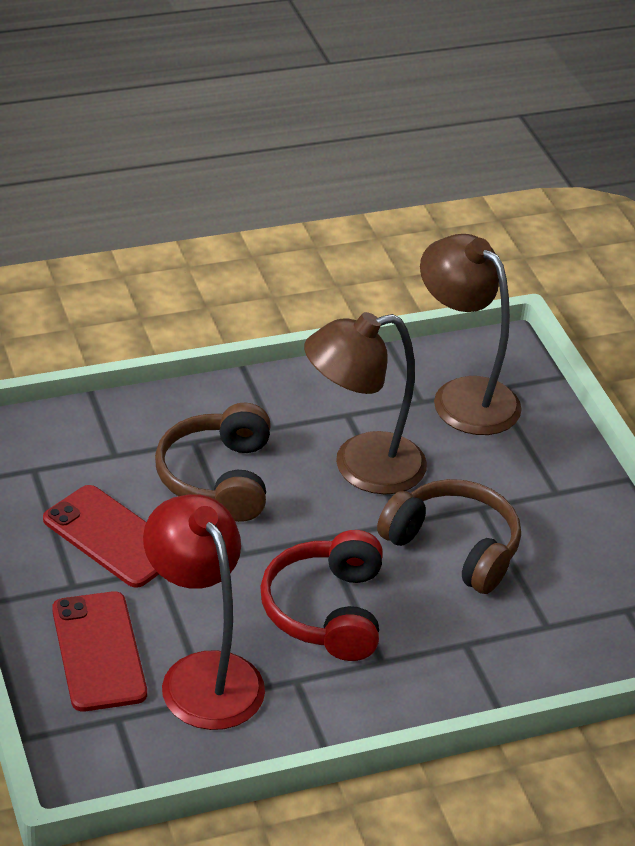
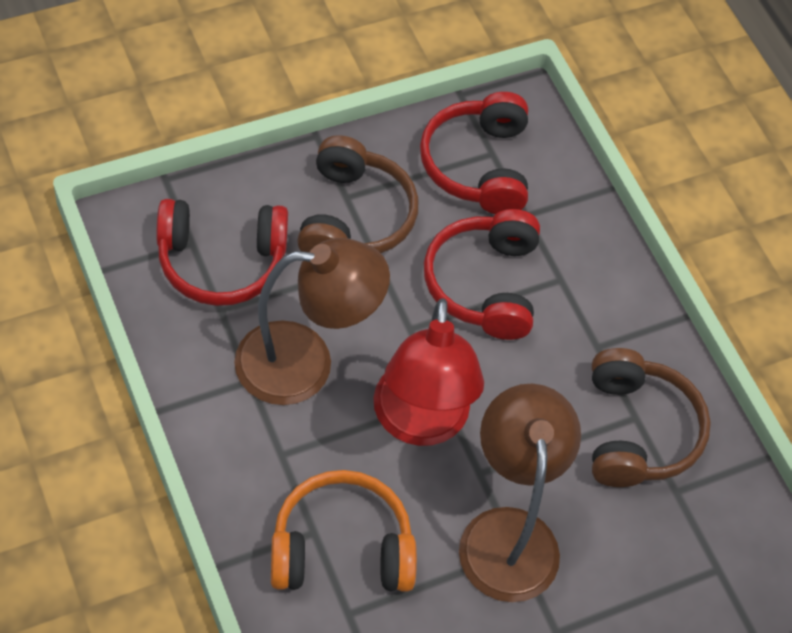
orange headphones: none = 0 -> [271,470,417,592] = 1
red headphones: [260,530,383,661] = 1 -> [156,199,288,306] [420,92,528,214] [424,209,540,340] = 3
red phone: [43,485,159,588] [52,591,147,712] = 2 -> none = 0

